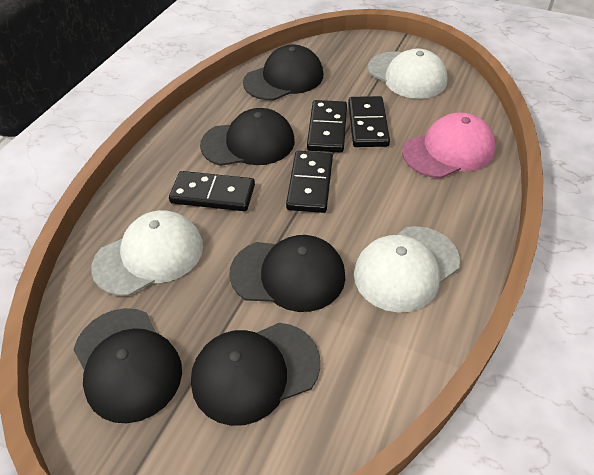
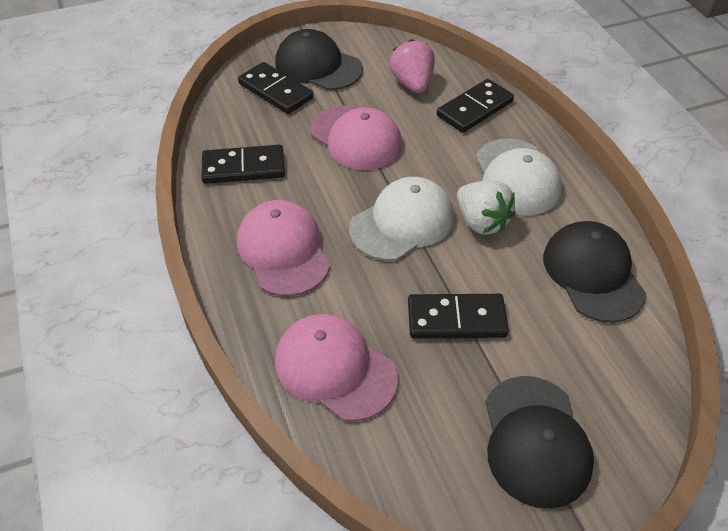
black cap: [73,308,182,423] [191,323,320,426] [200,108,295,166] [229,235,346,312] [243,45,323,100] = 5 -> [275,29,363,90] [485,376,594,509] [543,221,646,323] = 3
pink cap: [402,113,496,178] = 1 -> [237,200,330,296] [275,314,398,421] [310,105,402,170] = 3
pink strawberry: none = 0 -> [389,39,435,93] = 1
white cap: [91,210,203,296] [354,226,460,312] [368,49,447,99] = 3 -> [349,177,454,261] [475,138,562,215] = 2
white strawberry: none = 0 -> [457,181,515,235] = 1

